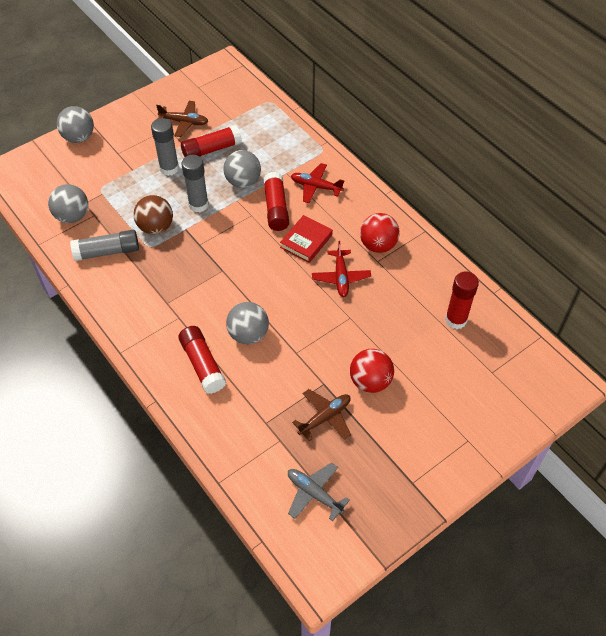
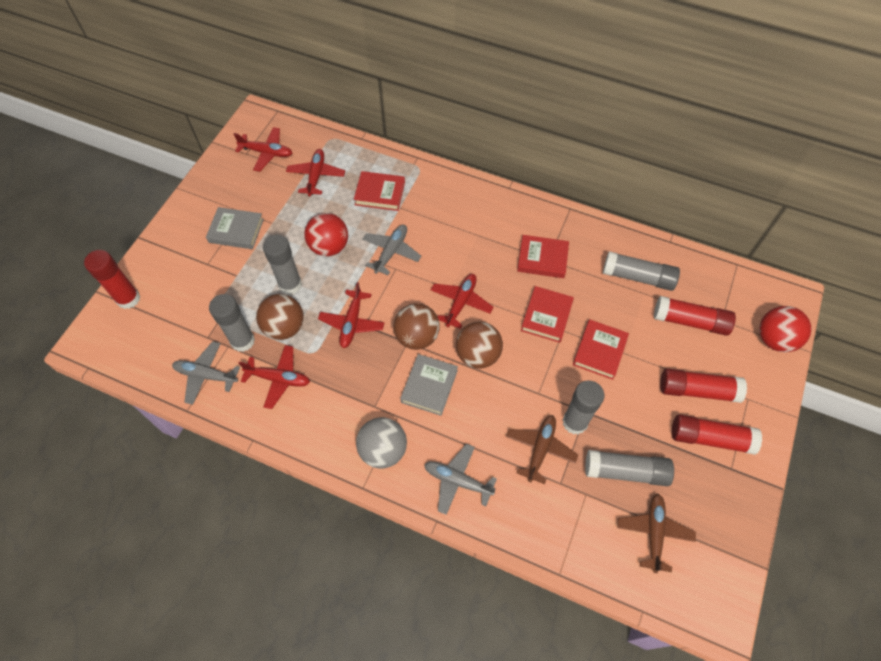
brown ball: [133,195,173,234] = 1 -> [256,294,304,340] [393,303,440,350] [456,322,503,369] = 3
grey ball: [48,184,88,223] [57,106,94,143] [223,150,261,188] [226,302,269,344] = 4 -> [356,417,407,469] = 1
grey book: none = 0 -> [206,207,264,249] [400,354,458,416] = 2
grey glue stick: [70,230,139,261] [151,118,179,176] [181,155,209,212] = 3 -> [209,294,255,352] [263,235,302,295] [563,380,604,435] [585,450,674,486] [603,251,680,291] = 5
grey plane: [288,462,350,521] = 1 -> [172,341,240,405] [362,225,421,275] [424,443,497,515] = 3
red book: [280,215,333,263] = 1 -> [354,171,405,211] [517,235,569,278] [521,286,574,343] [573,319,629,380] = 4
red plane: [291,163,344,203] [312,241,371,297] = 2 -> [234,127,292,172] [239,345,310,409] [286,149,345,197] [318,282,384,348] [431,274,493,329] = 5

